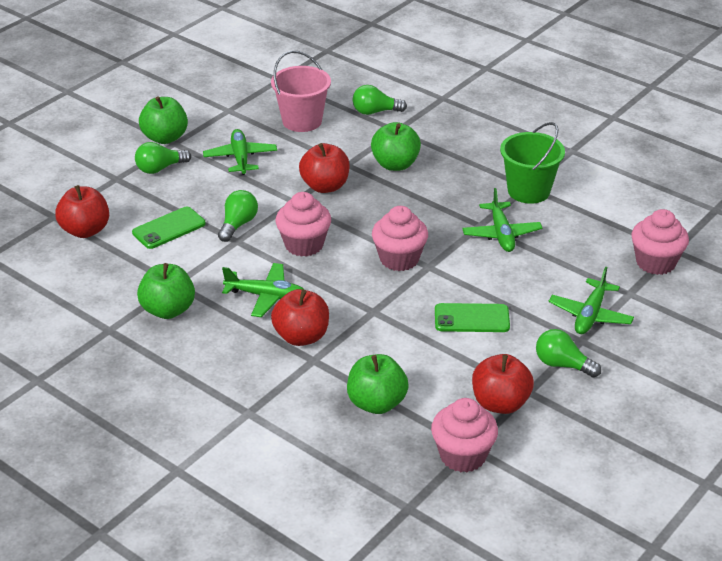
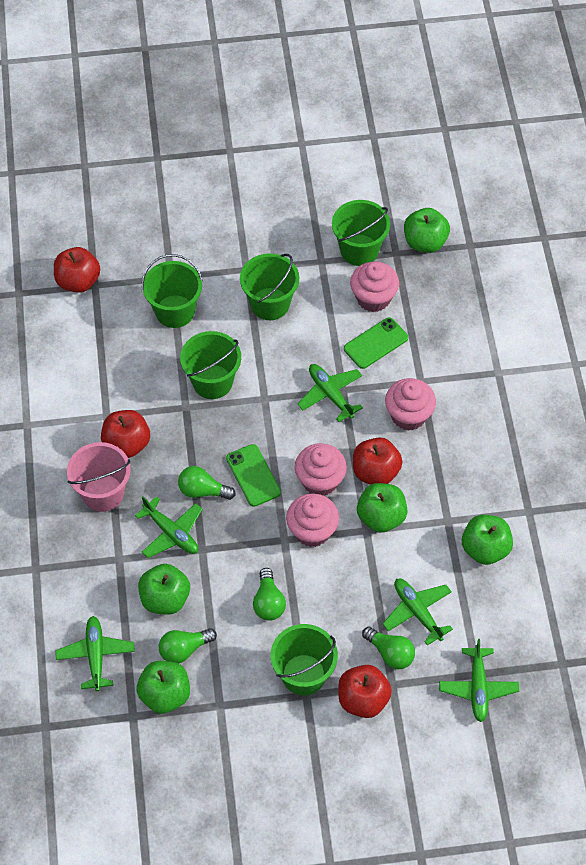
green apple: [137,263,195,319] [139,96,188,144] [347,354,409,414] [371,122,421,171] = 4 -> [137,661,190,714] [138,564,190,615] [357,483,408,532] [404,208,450,253] [462,515,513,565] = 5
green bucket: [500,122,565,204] = 1 -> [141,254,203,328] [180,331,241,399] [240,253,299,320] [271,624,338,695] [332,200,390,266] = 5
green plane: [203,129,277,175] [222,263,304,317] [462,188,542,252] [549,267,634,334] = 4 -> [55,616,135,691] [135,496,202,558] [298,364,363,422] [383,578,453,646] [439,639,519,722] = 5

